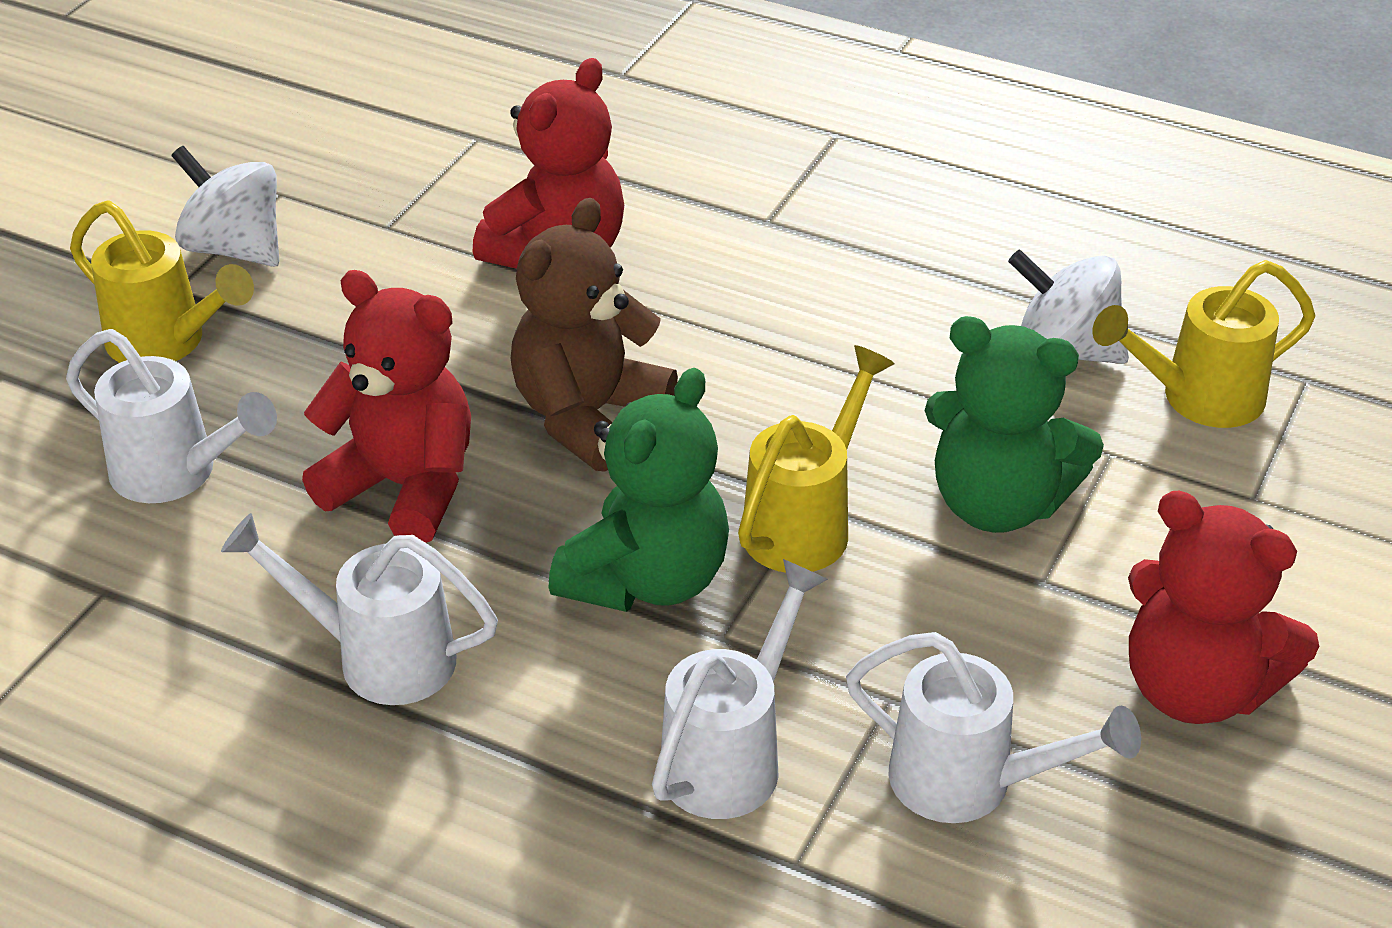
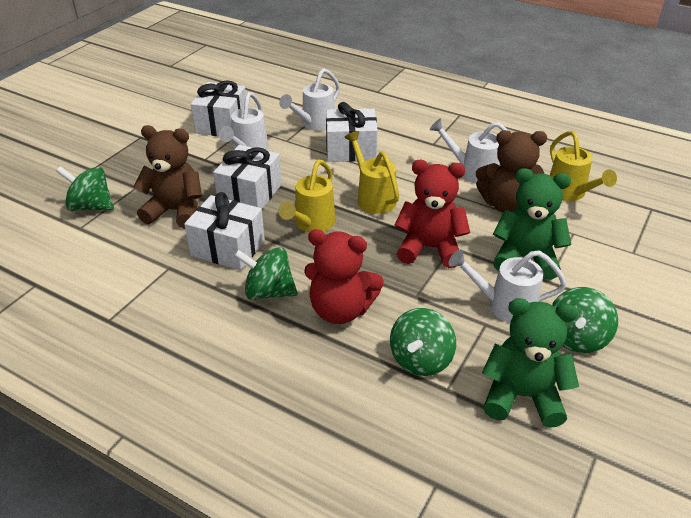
brown teddy bear: [511,198,678,472] = 1 -> [133,125,202,229] [476,130,547,213] = 2
green spinning top: none = 0 -> [56,166,114,211] [234,247,297,300] [390,308,456,376] [552,287,618,353] = 4
red teddy bear: [302,270,471,543] [472,58,624,269] [1128,491,1319,724] = 3 -> [304,229,384,324] [395,160,470,268] = 2
white gift: none = 0 -> [184,192,265,270] [191,80,246,136] [213,145,282,209] [326,102,378,162] = 4
white spinning top: [171,146,279,267] [1008,250,1129,364] = 2 -> none = 0

